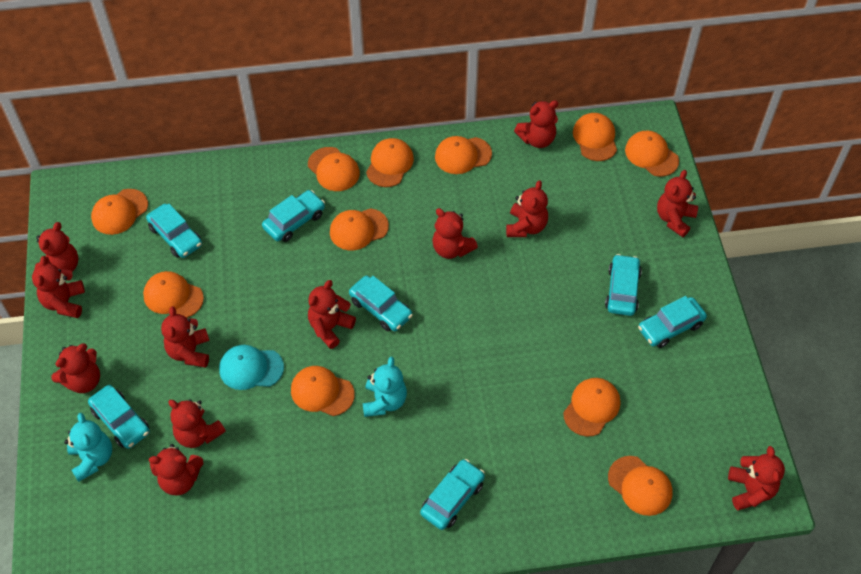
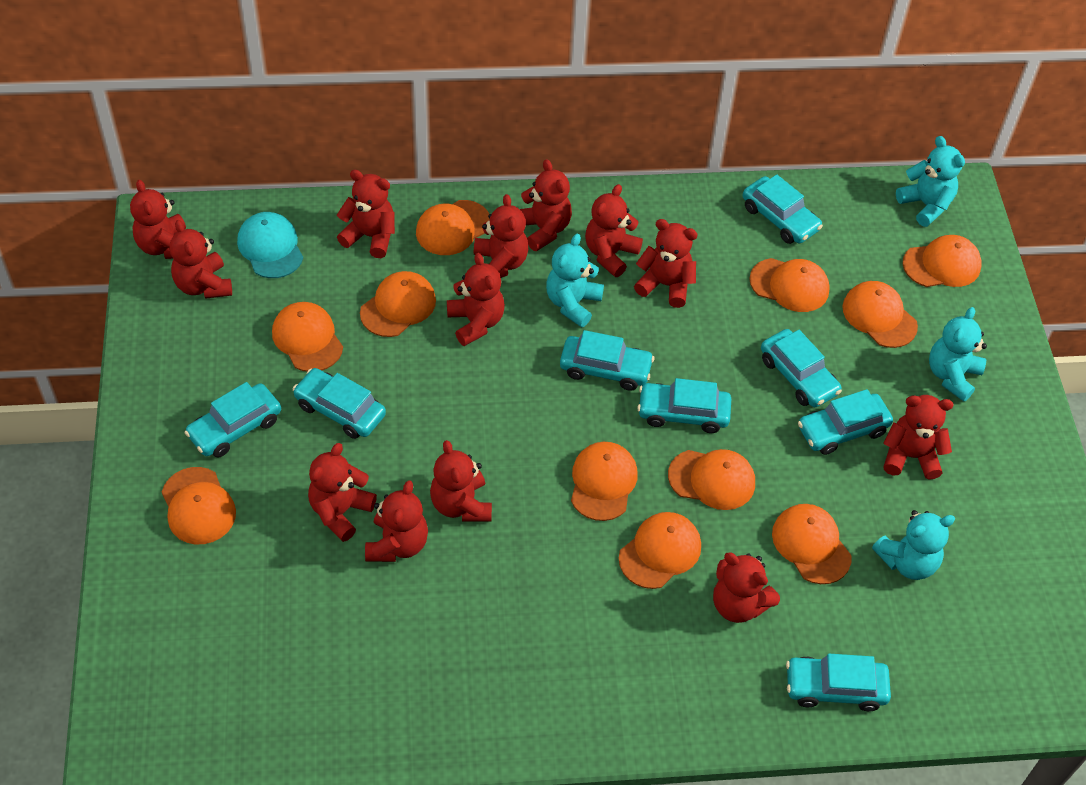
red teddy bear: [32,256,85,318] [35,222,78,272] [52,344,100,393] [149,444,203,495] [161,306,210,368] [168,399,226,448] [308,280,356,349] [432,208,478,259] [506,180,548,237] [514,100,558,148] [657,170,698,237] [728,446,785,511] = 12 -> [130,180,186,259] [169,220,232,299] [308,443,377,542] [337,170,395,258] [365,480,428,562] [430,440,492,522] [447,253,505,346] [474,194,528,278] [519,159,572,251] [585,184,643,277] [634,219,698,308] [713,553,780,623] [883,395,954,480] = 13
turquoise car: [88,385,150,449] [146,204,202,258] [262,190,325,242] [349,276,413,331] [420,459,485,530] [605,254,642,316] [638,296,707,348] = 7 -> [184,382,281,457] [293,368,386,439] [560,330,654,391] [637,378,731,433] [743,174,823,244] [761,329,842,407] [786,654,891,711] [798,389,893,455] = 8
turquoise teddy bear: [64,413,112,482] [363,357,407,417] = 2 -> [546,234,604,327] [872,510,955,580] [896,136,965,227] [929,307,987,401] = 4

